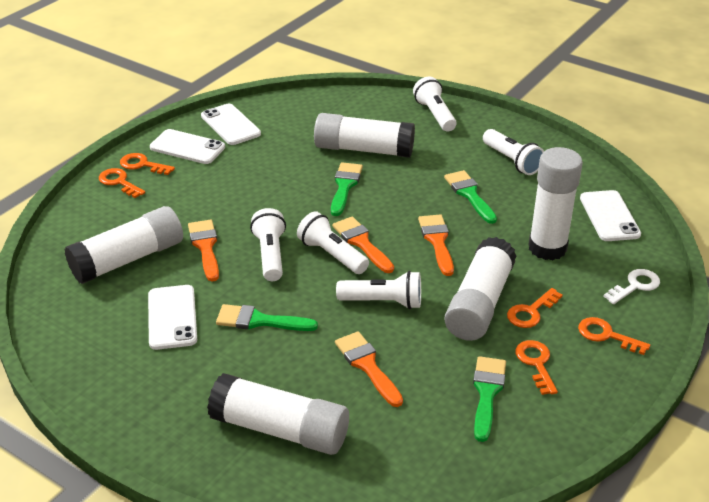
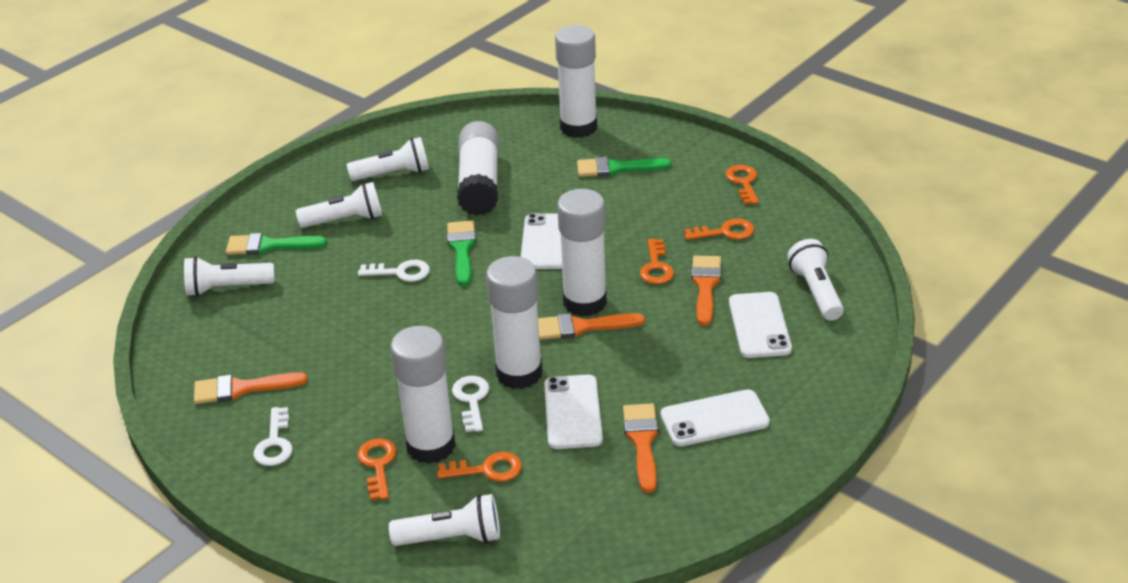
green brush: [216,304,318,331] [331,162,363,216] [444,170,497,224] [473,356,506,442] = 4 -> [226,233,327,255] [447,220,476,286] [577,157,671,177] = 3
white key: [603,269,660,304] = 1 -> [253,407,293,466] [358,260,430,282] [452,376,489,432] = 3

